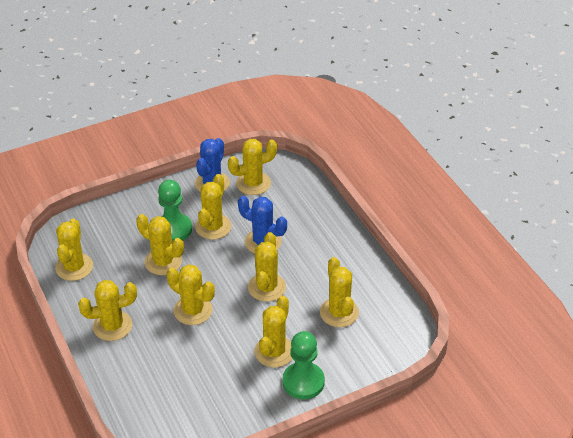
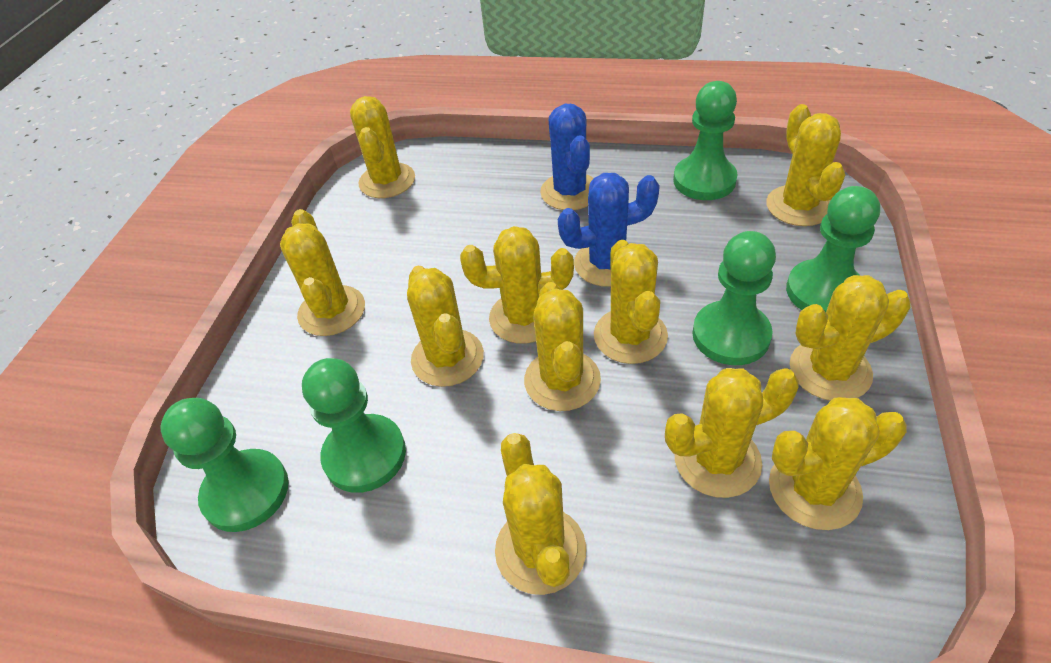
green pawn: [158,180,192,242] [282,331,325,399] = 2 -> [160,398,289,532] [302,358,406,493] [673,81,738,200] [692,231,776,365] [786,186,880,312] = 5
yellow cactus: [55,219,93,281] [78,280,137,341] [136,214,184,275] [167,264,215,325] [195,174,232,240] [228,139,277,195] [248,232,286,302] [255,296,292,368] [320,257,359,327] = 9 -> [280,209,365,336] [350,96,415,198] [407,266,484,387] [460,226,574,344] [495,433,586,595] [524,282,601,411] [594,240,668,364] [665,368,799,498] [766,104,845,226] [769,397,907,530] [790,275,911,401] = 11

